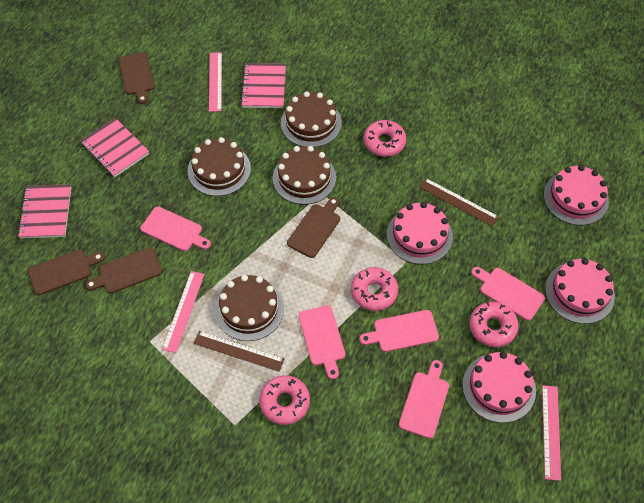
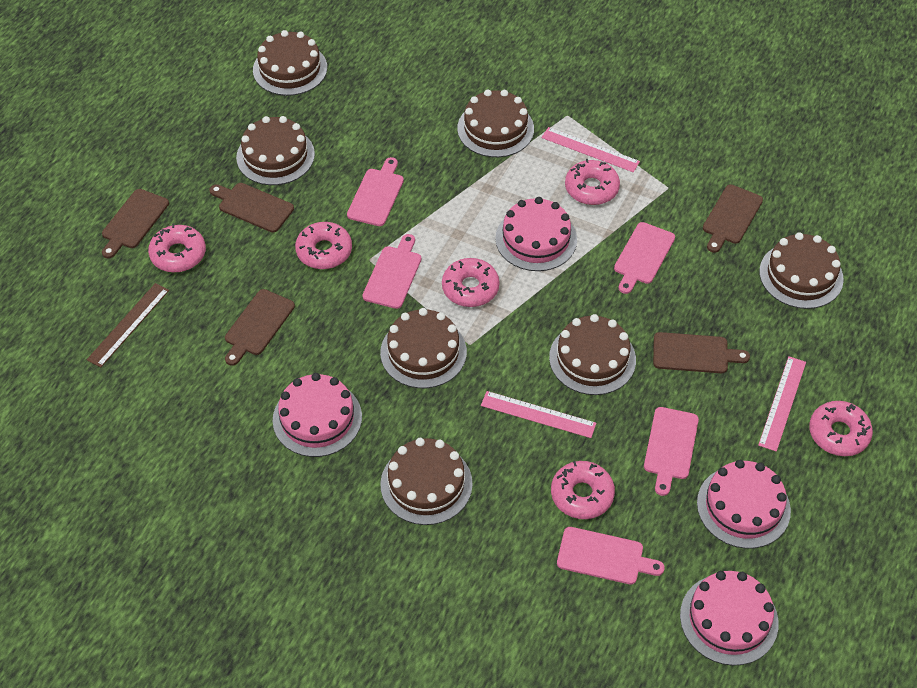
brown cake: [188,137,251,196] [215,275,284,341] [273,146,336,205] [281,91,342,148] = 4 -> [236,116,315,185] [253,30,327,96] [380,308,467,388] [381,438,473,525] [457,89,534,157] [549,314,636,395] [759,232,844,309] = 7
brown cutting board: [28,249,105,295] [85,248,162,293] [119,52,155,104] [287,197,340,258] = 4 -> [102,189,169,258] [210,183,294,233] [225,289,295,366] [653,332,750,373] [703,185,763,253] = 5
brown ruler: [193,331,285,372] [419,178,499,226] = 2 -> [87,283,169,368] = 1
pink donut: [259,375,310,425] [351,267,398,311] [364,120,406,157] [469,302,519,347] = 4 -> [148,224,206,272] [295,222,352,269] [442,258,500,307] [551,461,615,519] [565,159,620,205] [809,401,873,456] = 6
pink notebook: [18,184,71,239] [80,118,149,177] [240,63,286,108] = 3 -> none = 0

